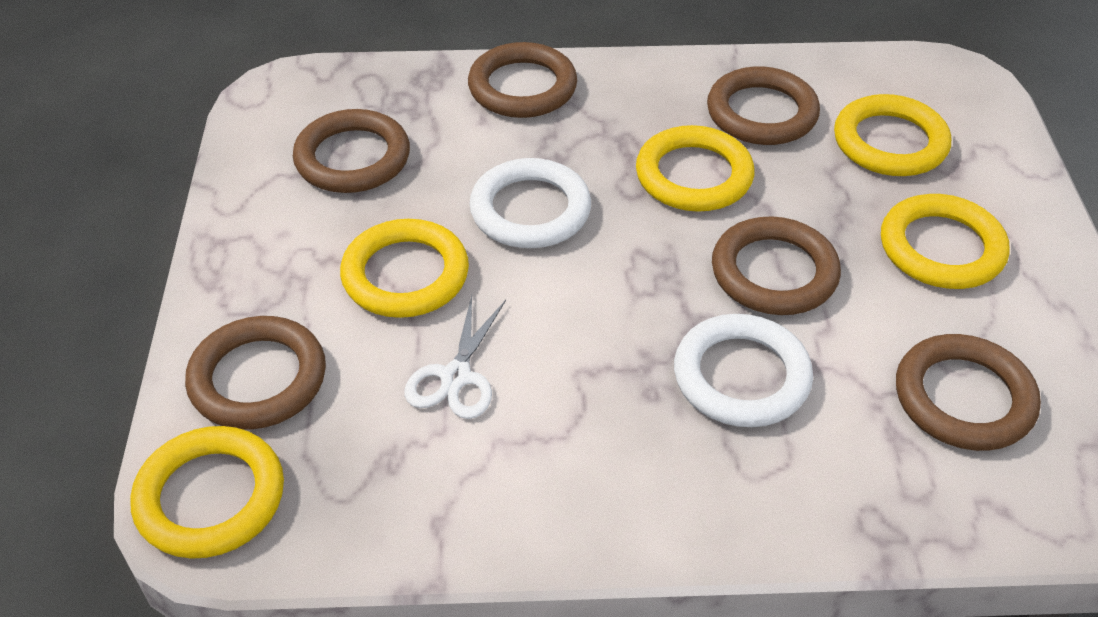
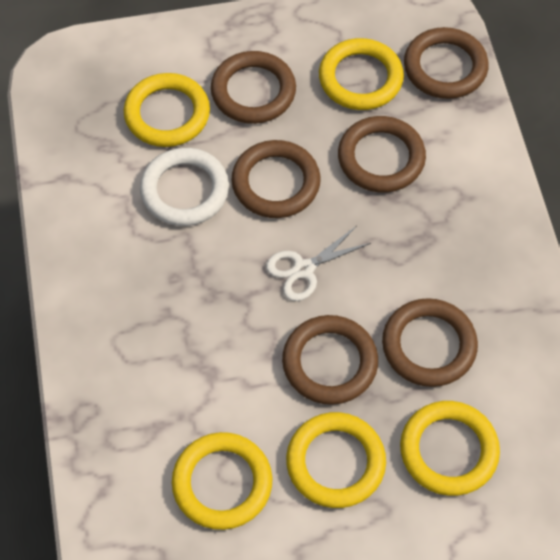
white ring: [469,158,591,248] [674,314,813,427] = 2 -> [140,147,229,226] = 1

